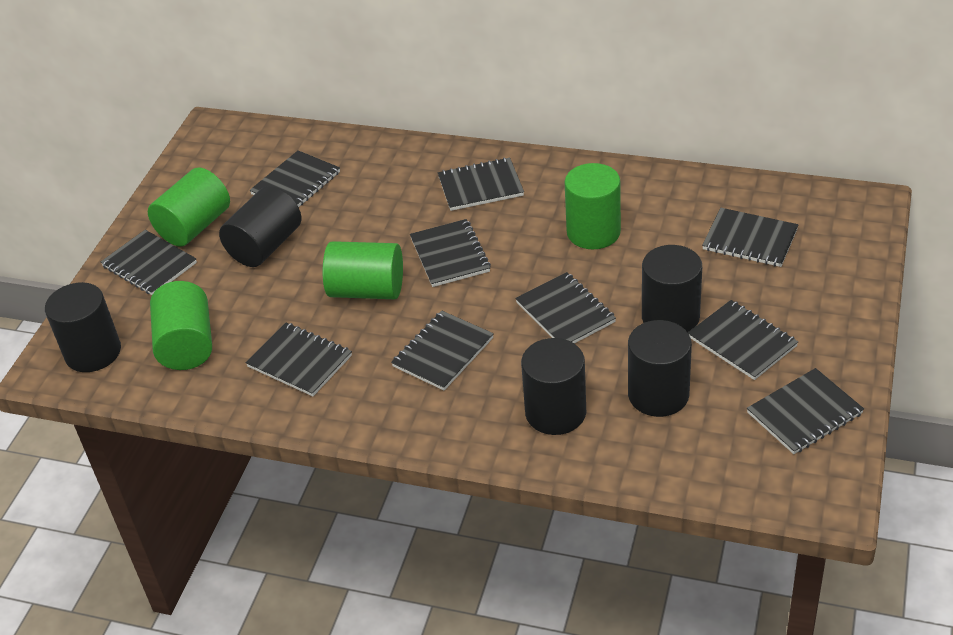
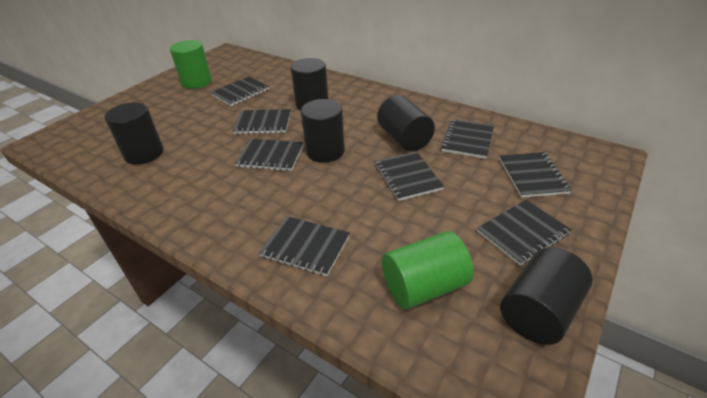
black notebook: [101,230,197,295] [246,323,352,396] [249,150,340,207] [391,311,494,390] [410,219,491,287] [438,157,524,211] [515,272,616,343] [688,300,798,380] [702,208,799,267] [747,368,864,454] = 10 -> [211,76,269,106] [233,109,291,134] [235,139,303,171] [259,216,350,276] [375,151,444,201] [441,119,494,159] [477,200,571,265] [499,152,572,198] = 8
green cylinder: [148,167,230,247] [150,281,212,370] [322,241,403,299] [565,163,621,249] = 4 -> [170,40,212,89] [382,231,474,309] = 2

